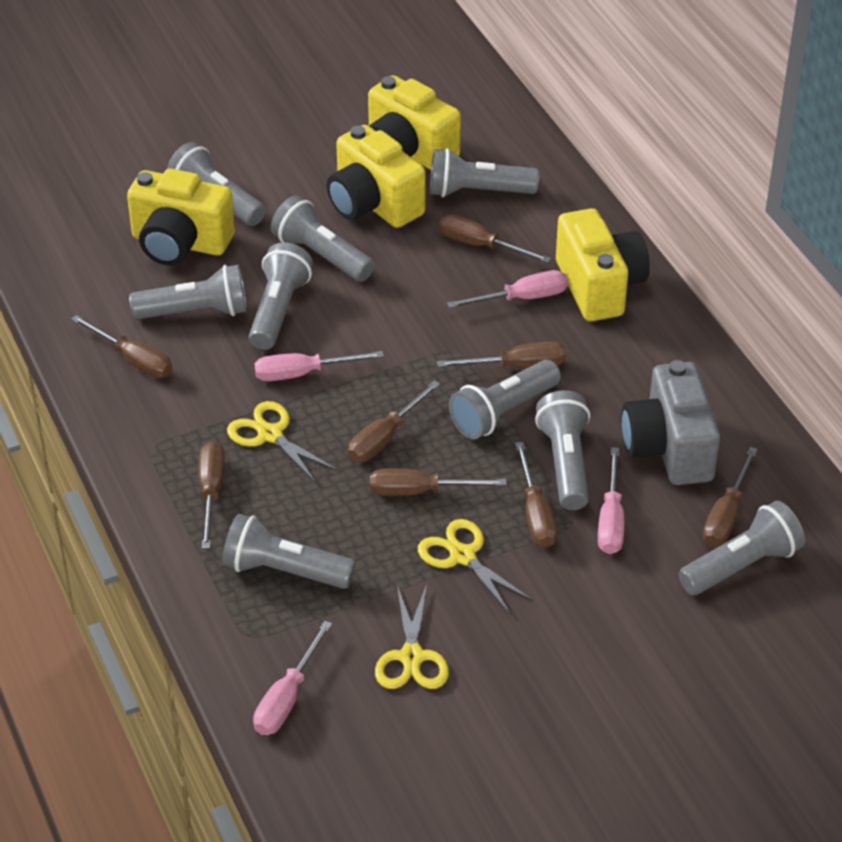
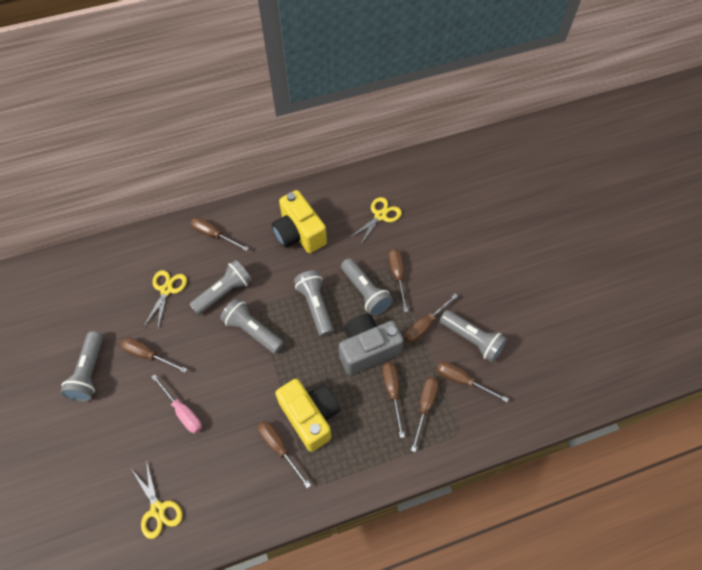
grey flashlight: [129,265,247,319] [167,142,266,226] [222,514,356,589] [249,242,313,350] [271,195,375,282] [430,148,539,197] [449,360,561,439] [535,390,590,510] [678,501,805,595] = 9 -> [60,331,103,401] [189,260,252,315] [220,298,284,354] [294,270,334,337] [341,258,393,316] [440,310,507,362] = 6
pink screwdriver: [253,621,332,735] [254,351,384,381] [447,270,568,308] [598,447,624,554] = 4 -> [152,374,202,434] = 1
yellow camera: [127,168,235,265] [327,125,425,228] [368,75,461,170] [556,208,650,322] = 4 -> [272,190,327,253] [275,379,340,452] = 2

